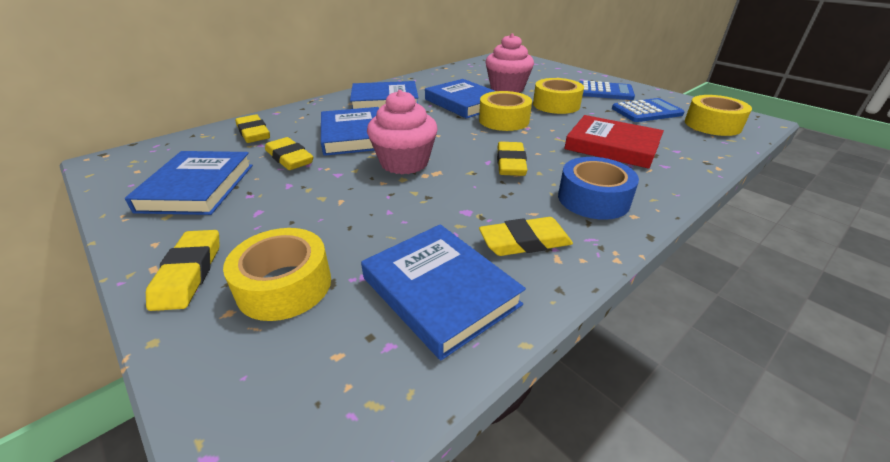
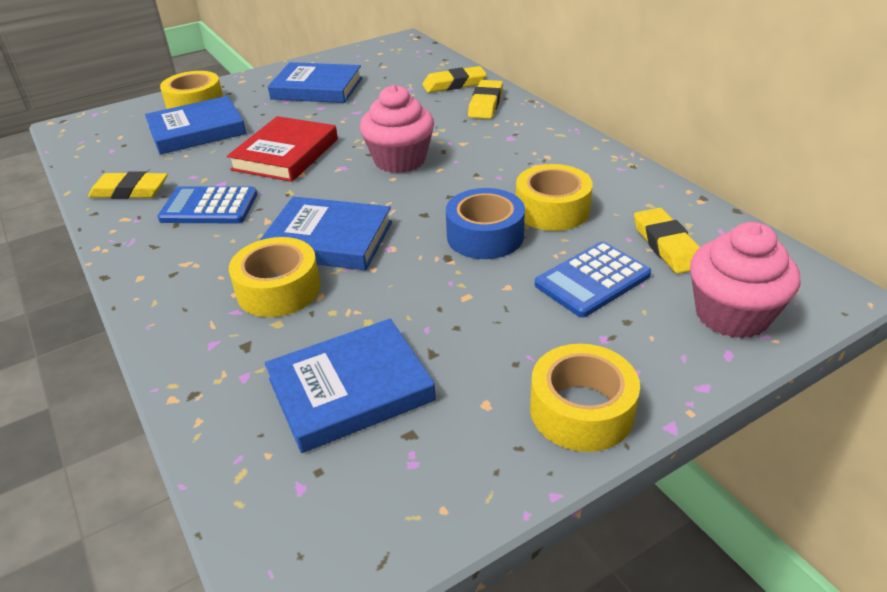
blue book: [125,151,253,215] [321,107,379,156] [350,81,418,109] [361,224,526,360] [425,79,495,119] = 5 -> [145,96,246,154] [260,196,392,270] [265,319,436,453] [268,62,362,103] = 4
yellow eraser: [146,230,220,311] [235,114,270,143] [265,137,314,170] [479,217,573,256] [497,142,528,176] = 5 -> [88,171,168,199] [422,66,487,93] [468,80,503,119] [634,208,700,274] = 4

